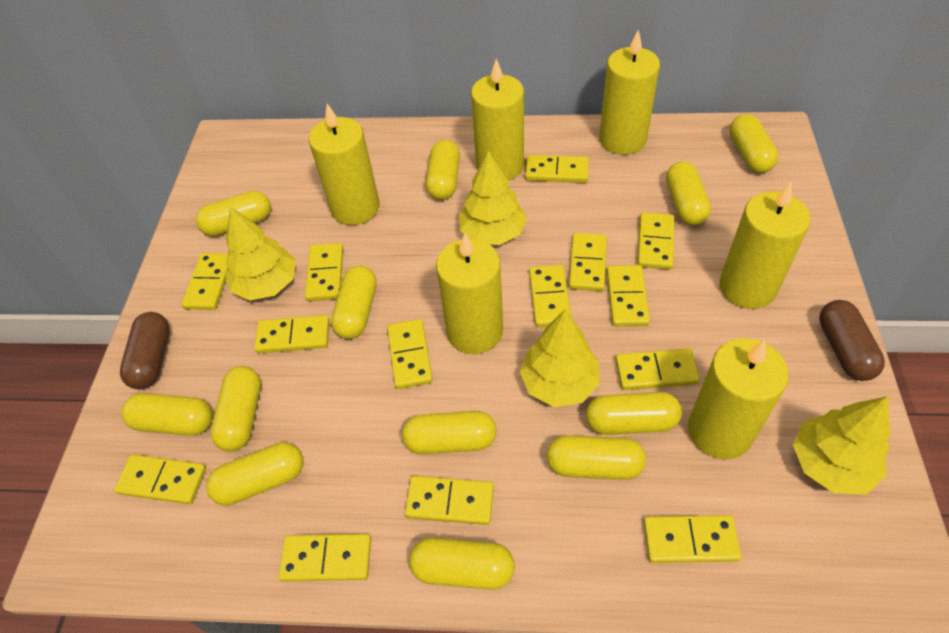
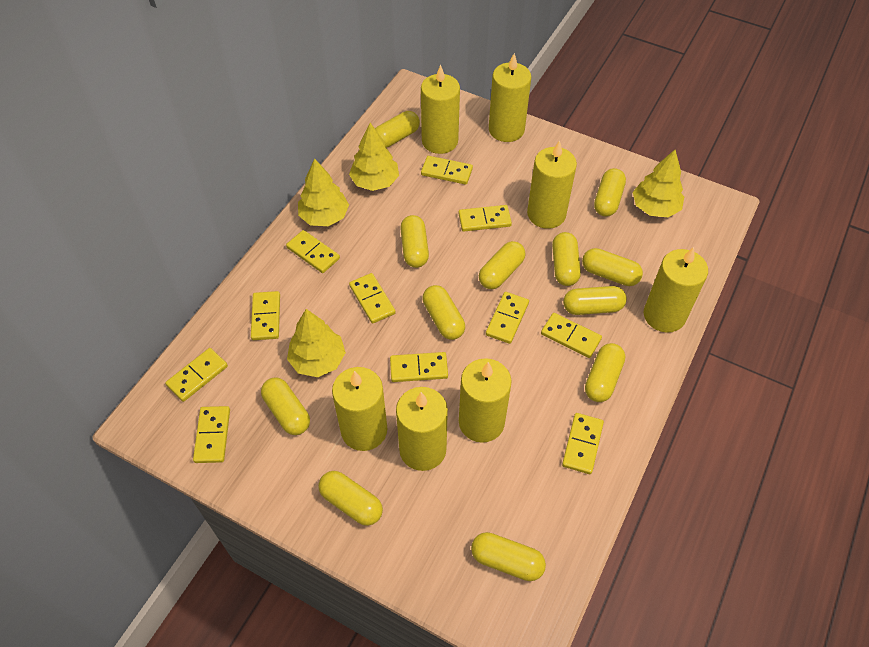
brown capsule: [120,312,170,389] [819,300,885,381] = 2 -> none = 0
yellow candle: [309,104,379,225] [436,233,503,354] [471,59,524,181] [599,29,660,154] [688,338,789,459] [719,182,811,309] = 6 -> [332,367,387,451] [396,387,448,471] [421,65,460,154] [459,358,512,443] [489,53,531,142] [527,140,577,229] [644,247,708,333] = 7
yellow domino: [114,454,206,505] [182,253,229,310] [254,315,330,353] [279,534,371,581] [305,243,343,301] [387,319,433,389] [405,476,494,525] [525,155,589,183] [529,265,571,327] [569,233,607,291] [607,265,650,326] [616,349,700,390] [638,212,674,270] [643,515,741,563] = 14 -> [165,348,228,402] [193,406,230,463] [251,291,280,340] [286,230,340,273] [349,273,396,324] [390,352,448,382] [421,156,473,185] [458,205,512,232] [486,292,529,344] [541,313,602,358] [562,413,604,474] = 11

